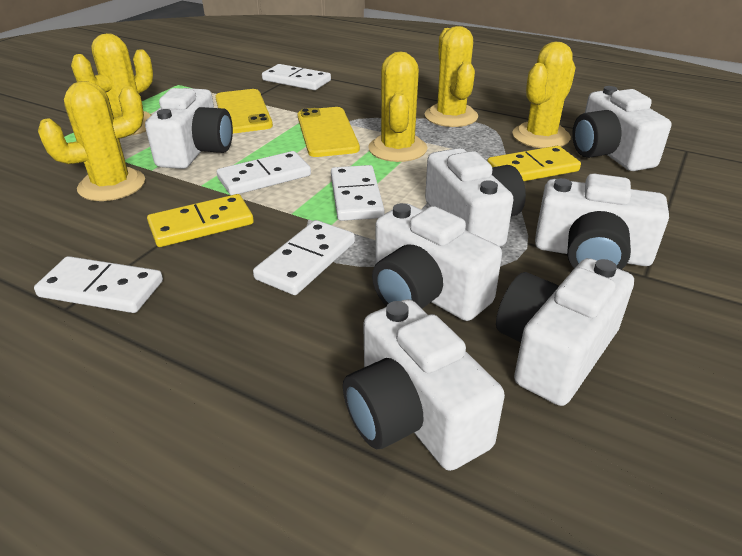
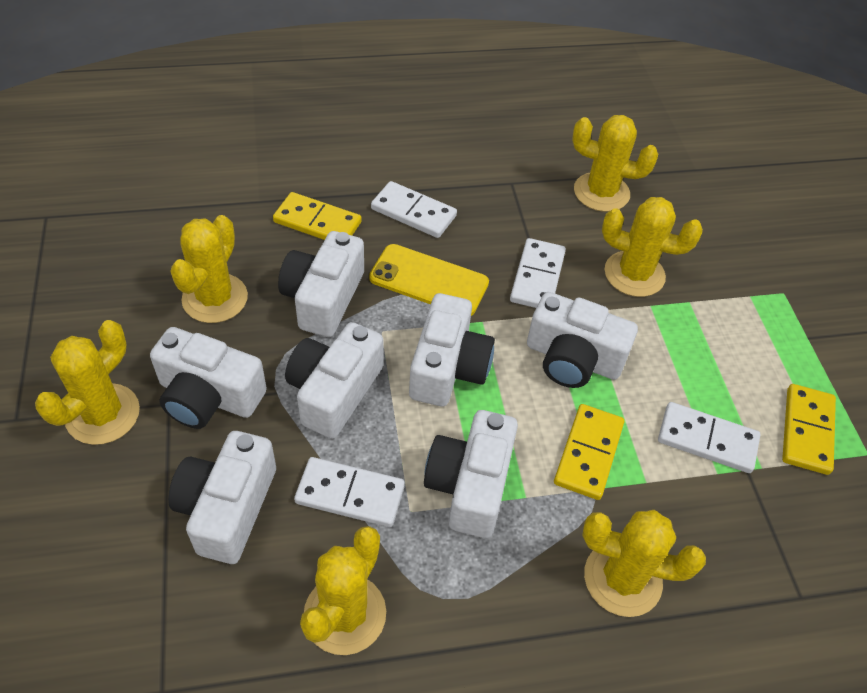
white domino: [34,256,163,313] [217,151,311,195] [253,220,355,295] [262,64,331,90] [331,165,384,221] = 5 -> [294,457,405,527] [371,181,457,238] [510,238,566,308] [658,402,760,473] = 4
yellow cactus: [38,81,145,201] [71,33,153,136] [368,51,428,162] [425,26,478,127] [512,42,576,148] = 5 -> [35,320,140,445] [170,215,248,323] [300,526,386,655] [572,115,658,212] [582,510,706,617] [602,197,703,297] = 6
yellow domino: [147,194,254,247] [487,146,581,181] = 2 -> [273,192,362,240] [554,404,624,500] [782,384,836,475] = 3
yellow phone: [215,89,273,134] [297,107,360,157] = 2 -> [369,244,489,316] = 1

